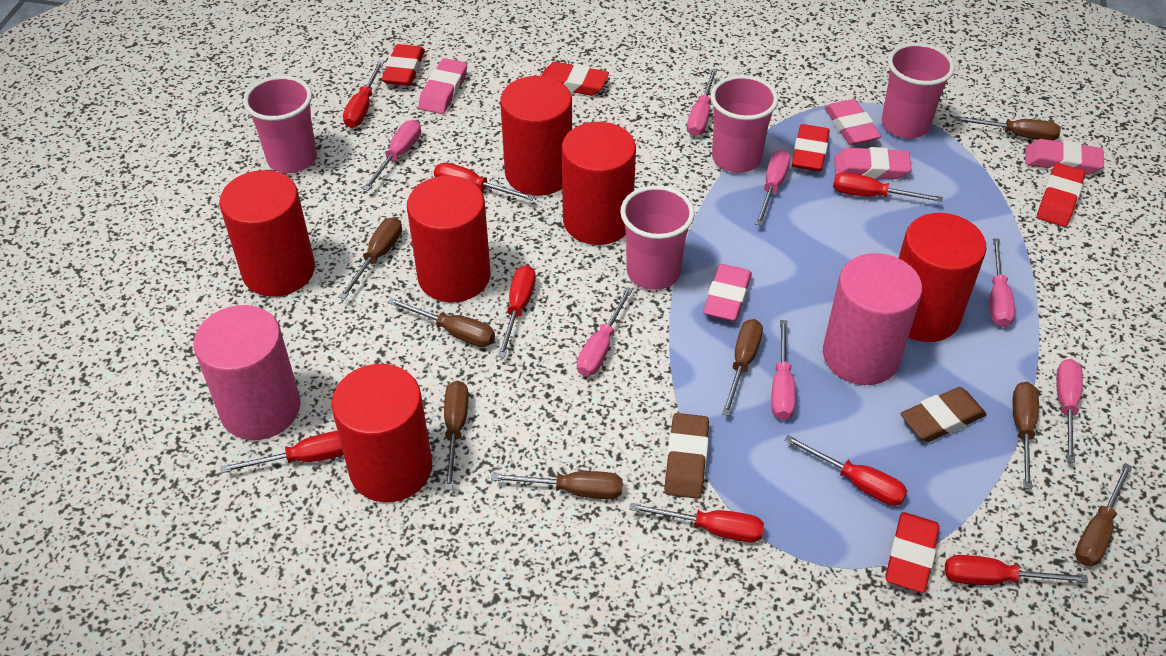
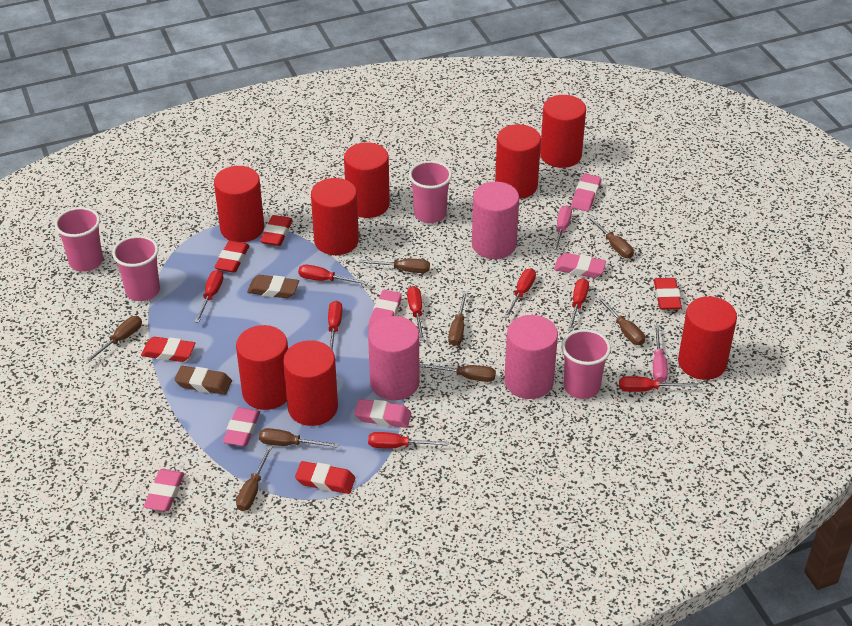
pink cylinder: [193,305,301,440] [823,253,922,385] = 2 -> [368,316,419,400] [472,182,519,259] [504,315,558,399] = 3
pink eraser: [418,58,467,114] [703,264,752,321] [825,99,881,145] [834,147,912,179] [1025,139,1104,174] = 5 -> [144,469,184,511] [223,407,260,446] [354,399,411,428] [368,290,402,329] [554,253,606,278] [571,174,601,212] = 6
pink screwdriver: [363,120,421,191] [577,287,633,376] [687,69,717,136] [755,150,791,226] [771,320,795,420] [990,238,1015,327] [1056,359,1083,463] = 7 -> [553,205,572,253] [653,325,668,383] = 2
red cylinder: [219,170,315,297] [331,364,432,502] [407,176,490,302] [500,76,572,196] [562,122,636,245] [899,213,986,342] = 6 -> [214,166,264,242] [236,325,288,410] [283,340,338,426] [311,178,359,255] [344,142,390,218] [495,124,541,199] [540,95,586,168] [678,296,737,380] = 8

